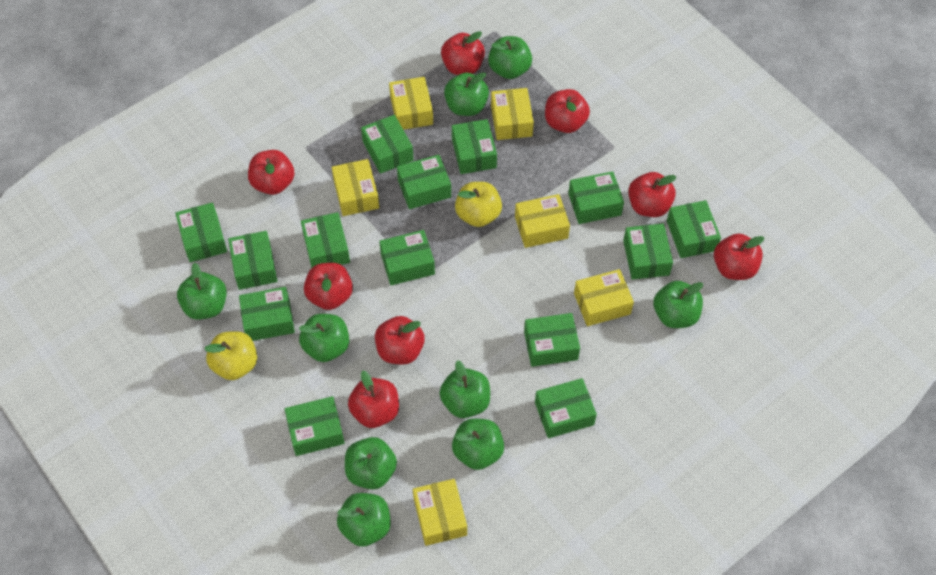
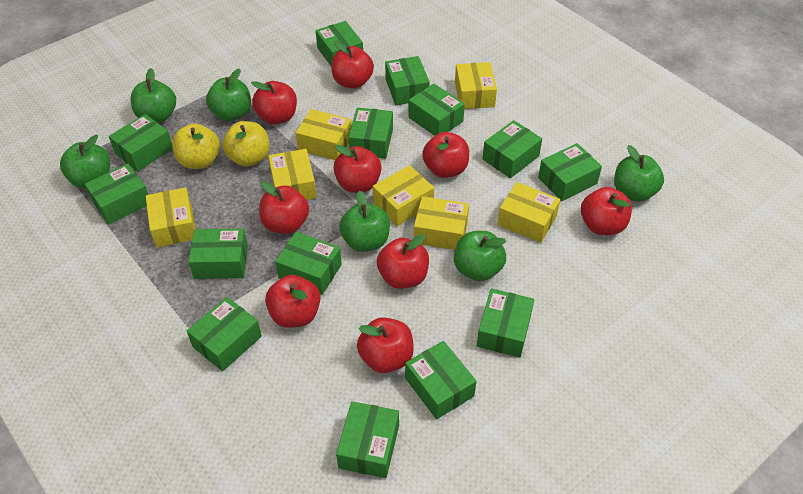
green apple: [177,263,227,320] [299,314,349,362] [337,493,391,547] [345,437,397,489] [439,360,490,418] [444,72,489,116] [452,419,504,470] [488,36,532,79] [653,281,703,328] = 9 -> [60,135,110,188] [130,68,176,123] [206,69,251,121] [339,190,390,252] [454,231,506,281] [614,145,664,202] = 6
red apple: [248,150,294,195] [304,263,353,310] [348,371,399,428] [375,316,425,365] [441,31,485,75] [545,89,590,133] [628,172,676,217] [714,234,764,280] = 8 -> [251,81,297,125] [259,181,309,234] [265,275,320,328] [331,40,374,89] [333,145,382,193] [357,317,414,373] [377,234,429,289] [422,132,469,178] [581,187,632,235] = 9
yellow box: [332,159,379,216] [389,77,433,130] [413,479,467,546] [491,88,534,140] [515,194,570,248] [574,269,634,326] = 6 -> [146,187,195,247] [268,149,317,200] [296,109,352,160] [373,165,434,226] [414,196,469,250] [455,62,497,109] [497,182,560,243] = 7

